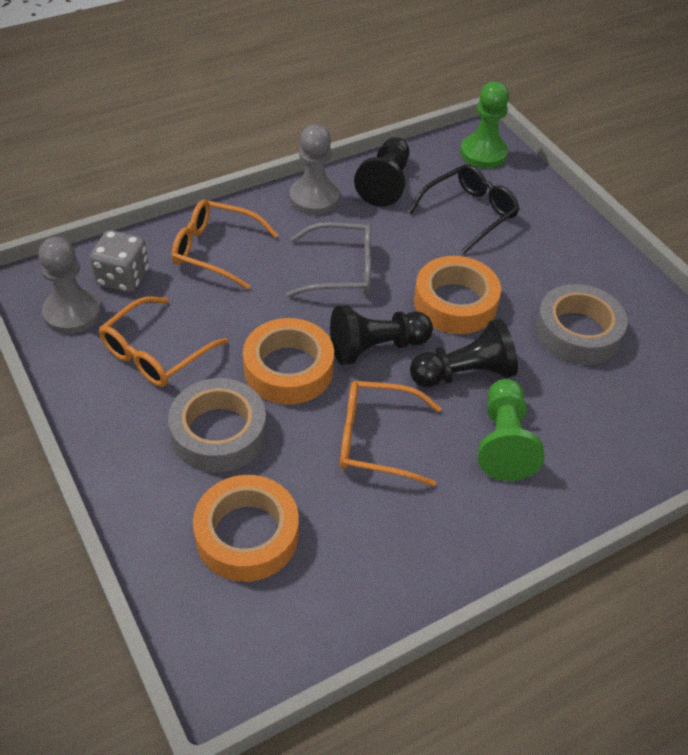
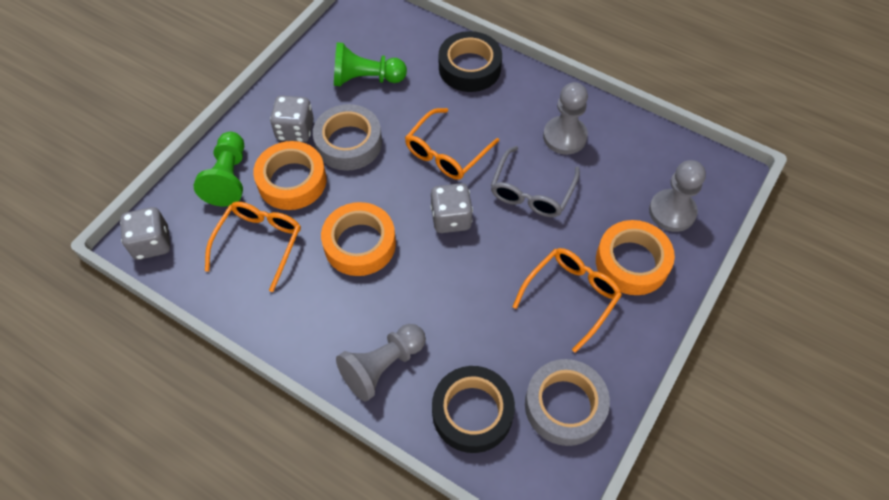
black glasses: [408,164,519,254] = 1 -> none = 0
black pawn: [330,305,433,365] [354,137,409,207] [410,318,518,387] = 3 -> none = 0
black tape: none = 0 -> [432,366,515,453] [439,31,502,92] = 2
grey dice: [90,230,149,292] = 1 -> [120,207,170,260] [270,95,314,142] [430,183,473,233] = 3
grey pawn: [38,237,102,334] [289,124,340,215] = 2 -> [336,324,426,402] [543,82,588,155] [649,160,706,232] = 3

